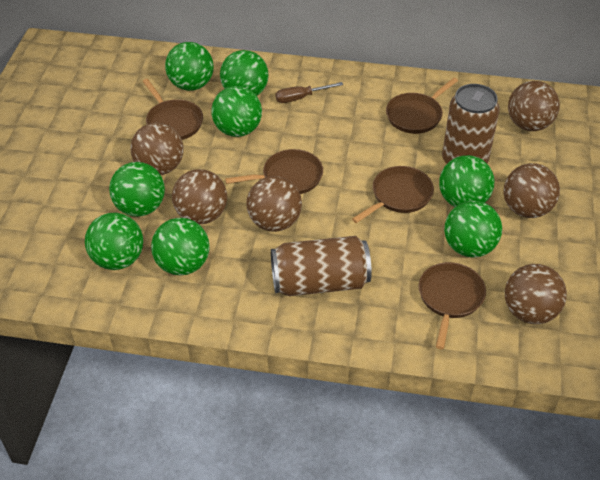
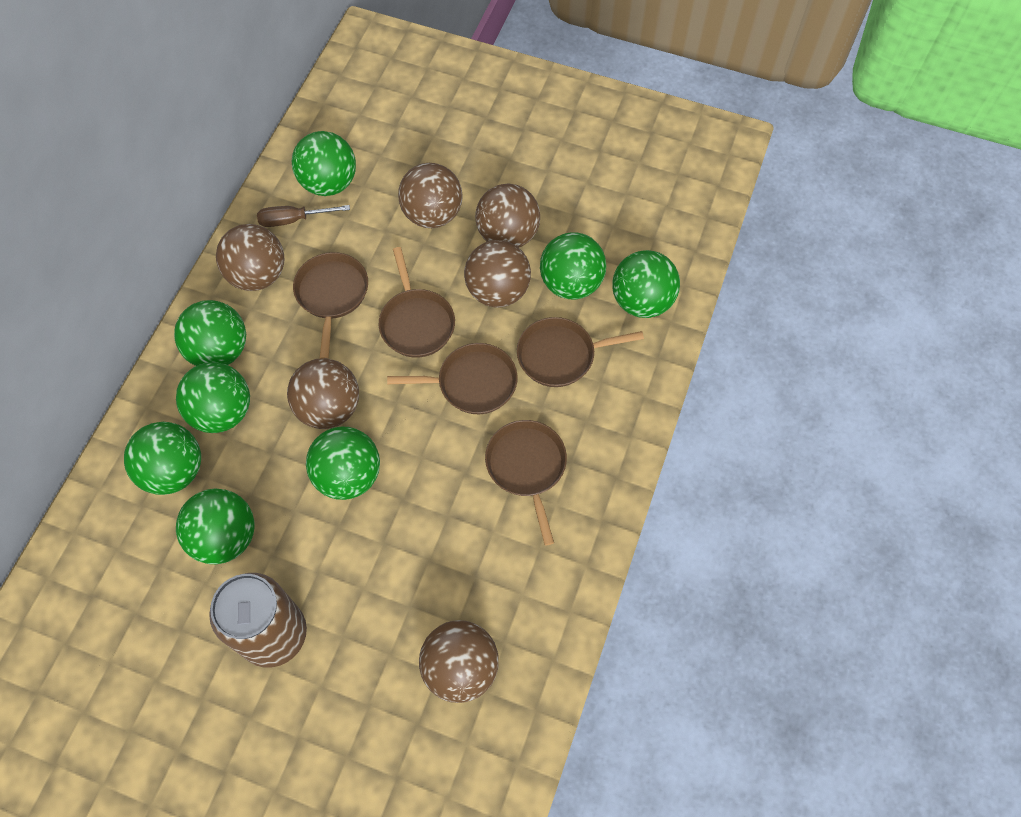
brown can: [271,236,372,296] [442,84,500,164] = 2 -> [209,573,307,668] = 1

